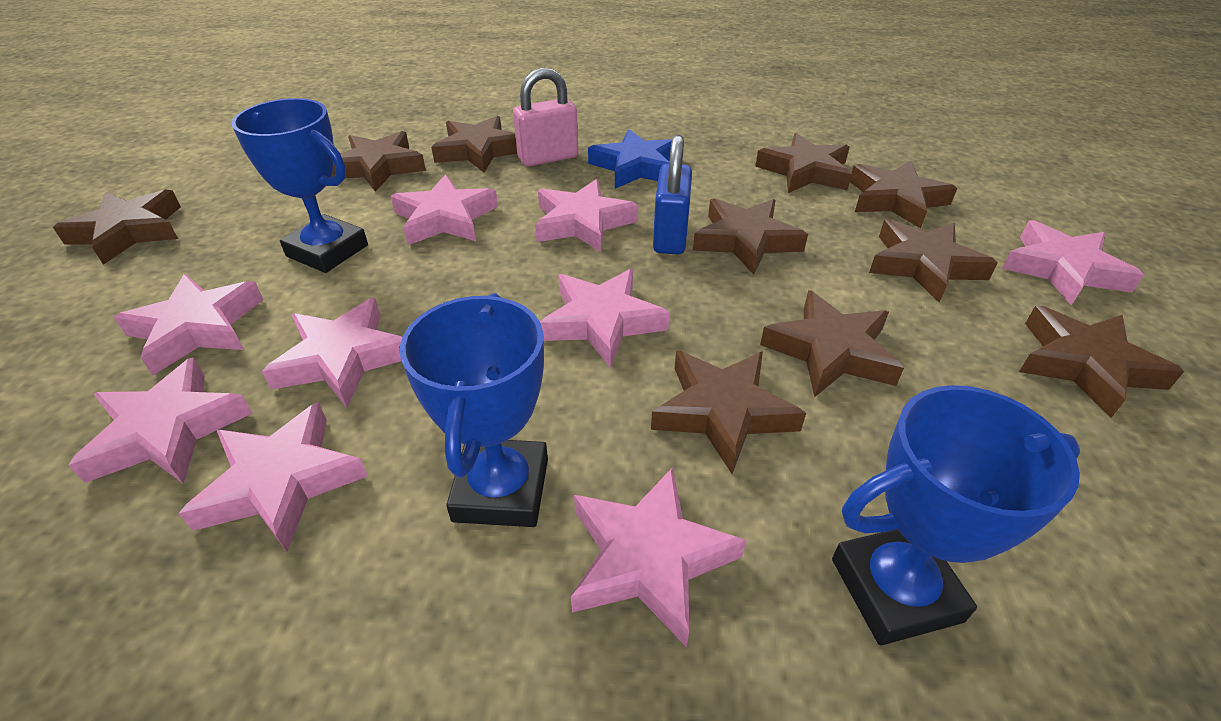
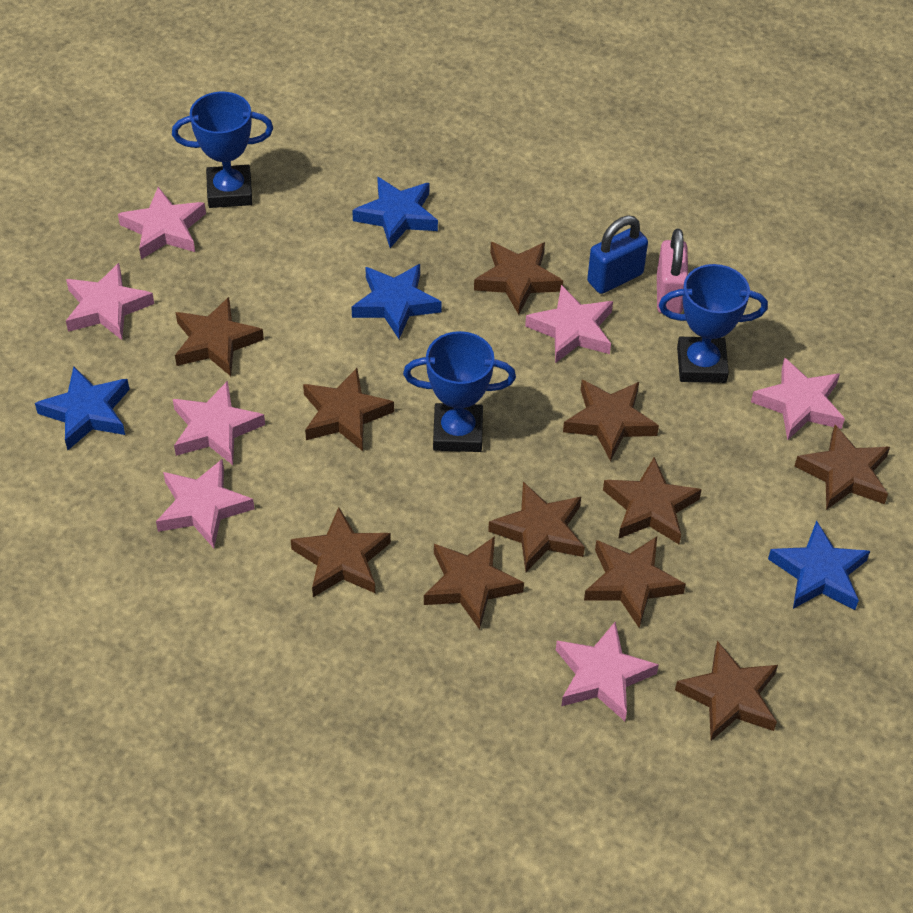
blue star: [588,129,672,189] = 1 -> [35,367,130,450] [351,264,442,339] [352,177,438,248] [768,520,870,610] = 4
brown star: [53,189,181,265] [332,131,426,192] [431,116,517,173] [651,350,806,474] [693,198,808,275] [755,133,852,193] [760,290,904,397] [850,160,957,228] [869,219,998,303] [1019,306,1184,418] = 10 -> [175,297,264,376] [291,507,391,597] [303,368,394,451] [424,536,524,630] [474,242,563,315] [488,482,585,572] [563,380,659,461] [584,537,686,628] [603,457,702,544] [675,641,778,741] [794,425,890,510] = 11
pink star: [68,357,252,484] [114,274,264,375] [178,402,368,552] [262,298,402,407] [391,174,498,245] [535,179,638,252] [540,269,670,368] [571,467,747,647] [1002,220,1144,306] = 9 -> [66,263,154,340] [118,187,206,259] [156,459,254,548] [173,381,265,465] [525,285,613,363] [556,622,659,721] [751,357,845,440] = 7

